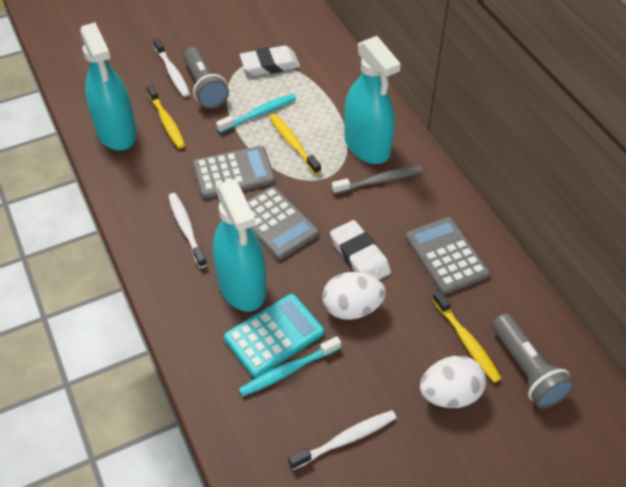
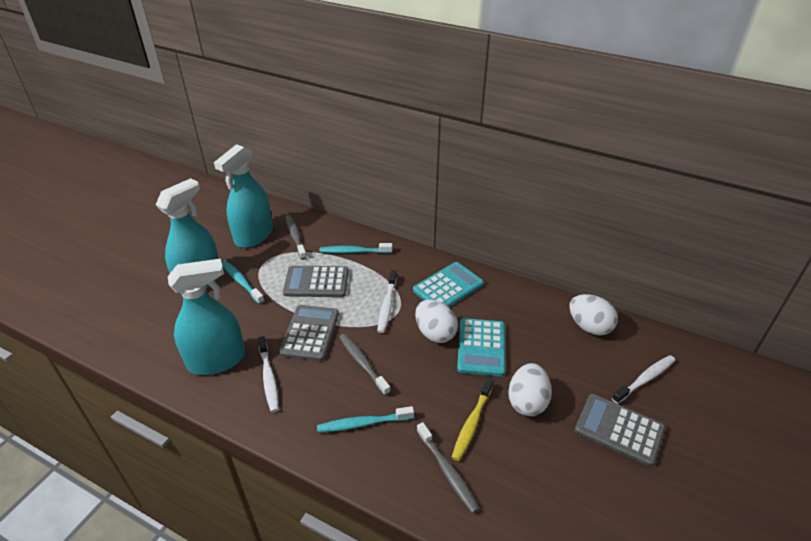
grey flashlight: [183,47,229,109] [492,313,575,409] = 2 -> none = 0
grey toothbrush: [332,166,423,194] = 1 -> [285,215,307,260] [339,334,391,396] [417,422,480,513] = 3
turquoise calculator: [224,294,324,377] = 1 -> [413,262,483,307] [457,318,505,377] = 2
turquoise toothbrush: [216,94,296,133] [239,336,341,396] = 2 -> [222,260,264,304] [317,406,414,433] [319,243,392,253] = 3
white egg: [323,272,386,320] [420,356,486,408] = 2 -> [415,300,458,343] [508,363,552,416] [569,294,618,336] = 3
white eraser: [240,45,300,76] [330,220,391,280] = 2 -> none = 0
yellow toothbrush: [146,84,185,149] [269,114,321,175] [433,291,502,383] = 3 -> [452,378,493,461] = 1

